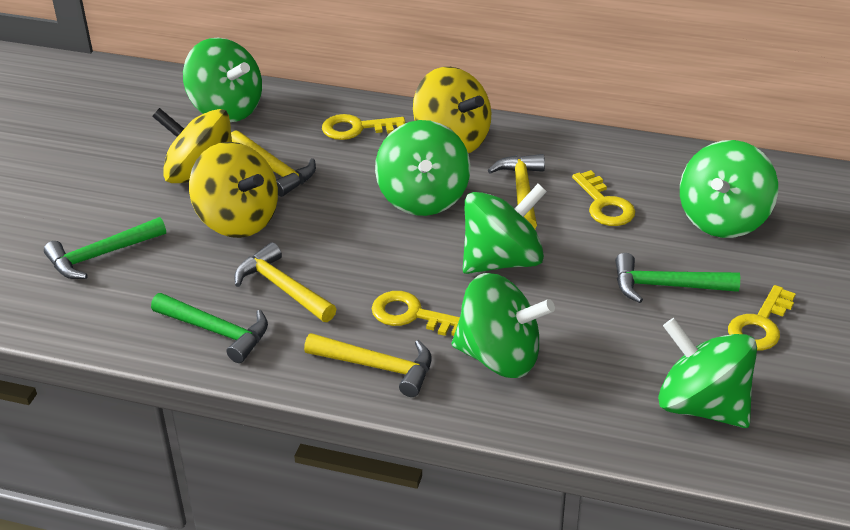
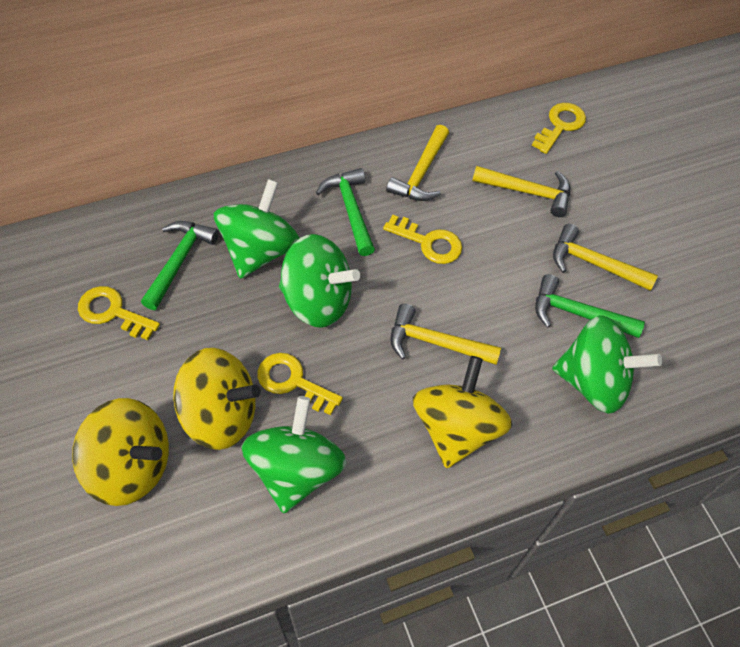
green spinning top: [183,38,262,122] [375,120,470,216] [452,273,555,378] [463,184,547,274] [658,318,757,428] [680,140,778,238] = 6 -> [214,179,299,279] [241,396,346,513] [279,234,360,328] [552,315,662,414] = 4

